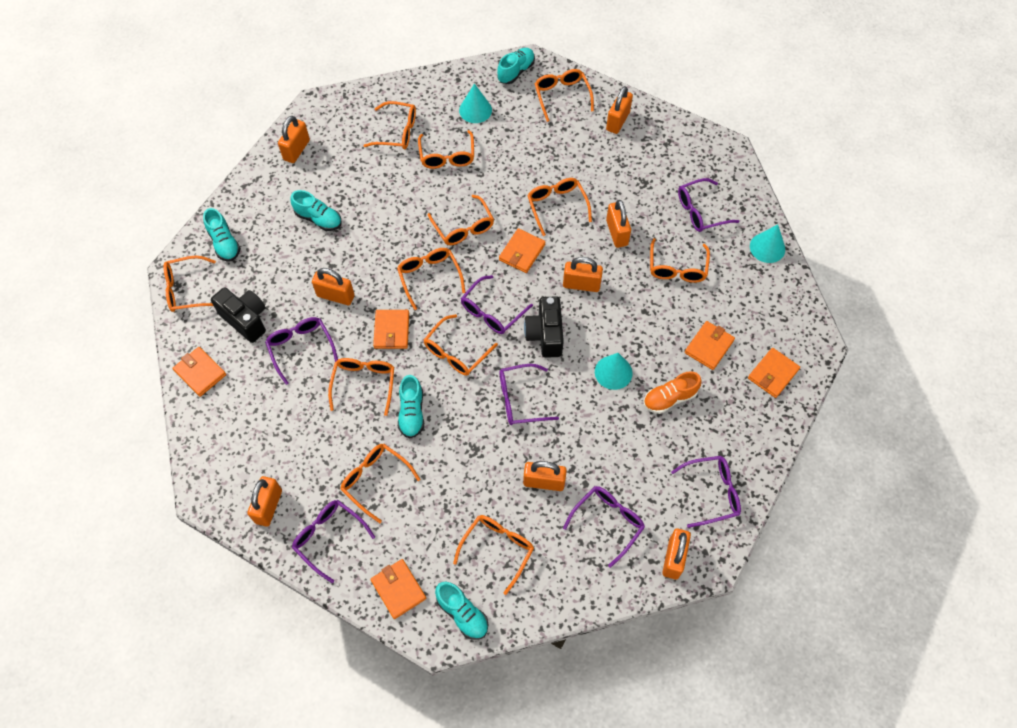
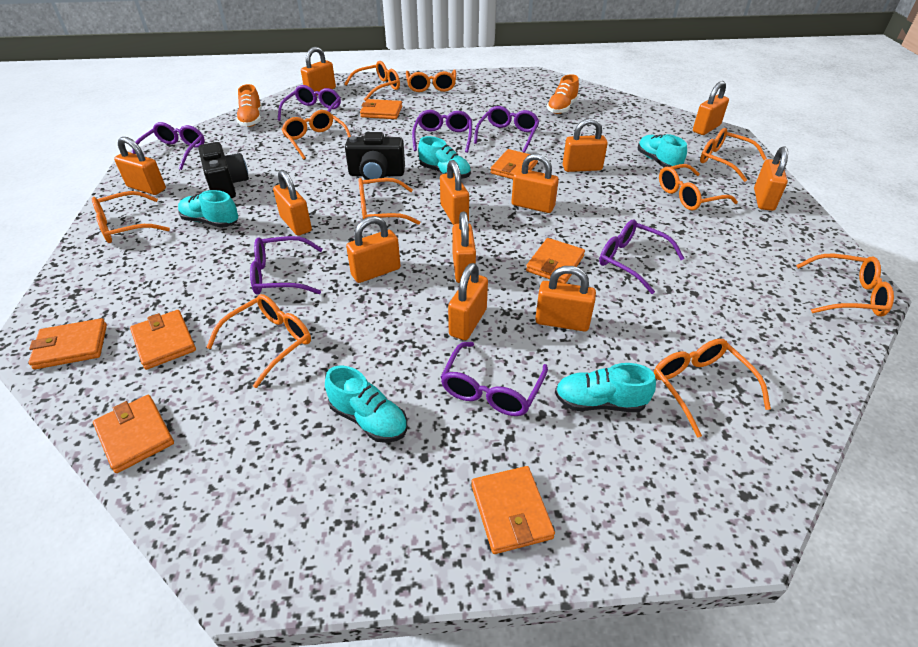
orange glasses: [164,256,216,312] [328,358,394,416] [340,444,420,523] [364,101,416,149] [397,248,466,310] [418,130,474,169] [424,314,498,376] [428,195,494,245] [453,515,534,595] [527,178,592,236] [535,69,594,122] [650,238,710,283] = 12 -> [92,191,170,243] [206,294,311,388] [281,110,351,159] [345,61,400,101] [358,178,421,225] [406,70,456,92] [654,339,771,438] [659,164,738,210] [700,128,767,182] [796,254,894,316] = 10
orange padlock: [247,476,282,526] [278,116,310,163] [312,268,355,305] [523,461,567,491] [563,257,603,292] [606,86,633,134] [606,200,631,248] [662,529,691,579] = 8 -> [114,137,166,195] [273,170,312,236] [301,47,336,95] [346,216,401,283] [440,160,469,225] [448,263,488,340] [452,212,476,283] [511,153,559,213] [535,266,596,331] [563,118,608,172] [693,81,729,135] [754,146,788,211] = 12
orange shoe: [643,371,702,414] = 1 -> [236,84,262,127] [547,74,579,114] = 2
orange wallet: [173,347,226,397] [370,559,426,619] [373,310,409,349] [499,228,545,273] [685,321,735,370] [748,348,800,398] = 6 -> [28,318,107,370] [93,395,174,473] [130,310,196,370] [360,99,402,119] [471,466,555,554] [491,149,538,179] [526,238,585,283] = 7
turquoise cone: [459,83,492,123] [595,353,633,390] [750,224,785,263] = 3 -> none = 0

